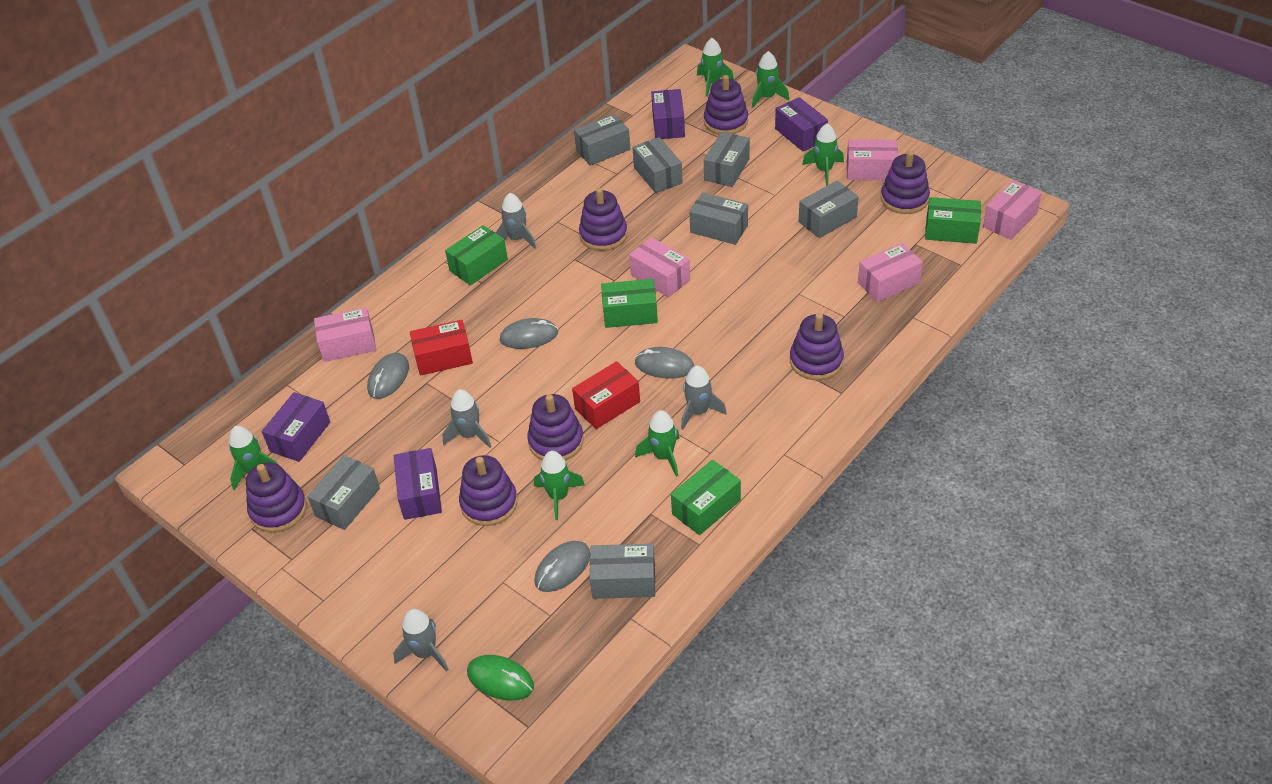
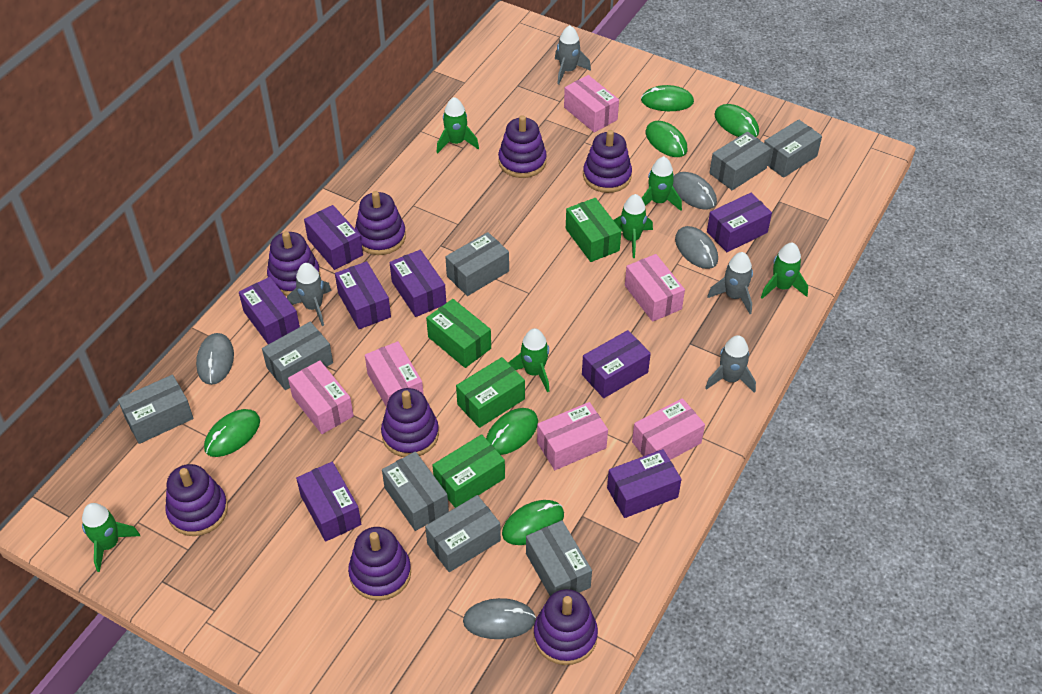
green mouse: [467,655,534,701] = 1 -> [204,409,260,457] [486,408,538,455] [502,500,564,545] [641,85,694,111] [646,121,688,157] [714,104,759,137] = 6
grey box: [307,455,380,530] [574,114,630,166] [590,544,655,599] [633,137,683,193] [690,192,748,245] [704,132,750,187] [799,181,859,238] = 7 -> [118,375,194,444] [262,322,333,390] [382,451,449,531] [425,495,501,572] [446,232,509,296] [526,520,592,596] [710,132,771,190] [764,119,822,178] = 8
pink box: [314,307,376,362] [629,237,690,297] [847,139,898,180] [858,243,923,302] [983,180,1042,240] = 5 -> [288,360,354,434] [365,341,424,407] [537,402,608,470] [564,75,619,133] [625,254,685,322] [632,398,705,460] = 6
purple box: [262,392,330,462] [394,448,442,520] [651,89,685,139] [775,97,828,152] = 4 -> [239,277,300,344] [296,462,361,542] [304,205,363,270] [335,261,391,329] [389,250,446,317] [582,330,651,398] [607,449,681,518] [707,193,772,252] = 8
purple stacking toy: [246,462,307,533] [459,455,518,526] [527,394,584,461] [579,188,628,251] [704,75,748,134] [790,313,844,380] [881,151,930,214] = 7 -> [165,464,228,536] [267,231,320,296] [348,527,411,601] [355,191,406,255] [381,388,439,457] [498,115,547,178] [534,589,598,665] [583,130,632,193] = 8
red box: [410,320,473,376] [572,361,640,429] = 2 -> none = 0

